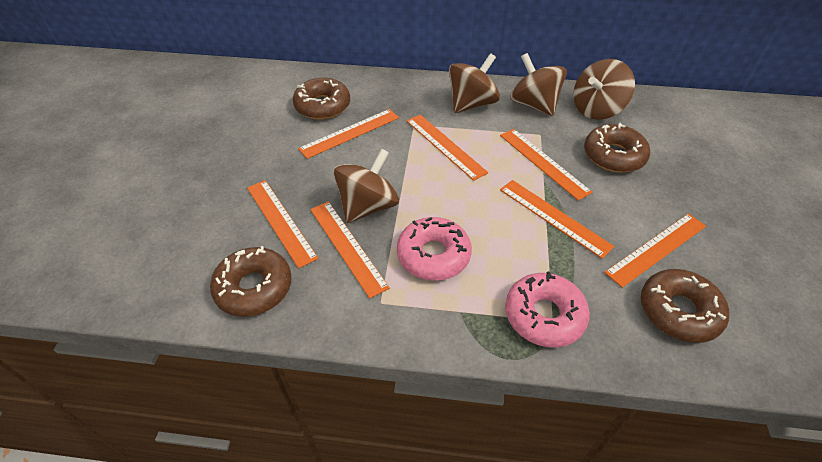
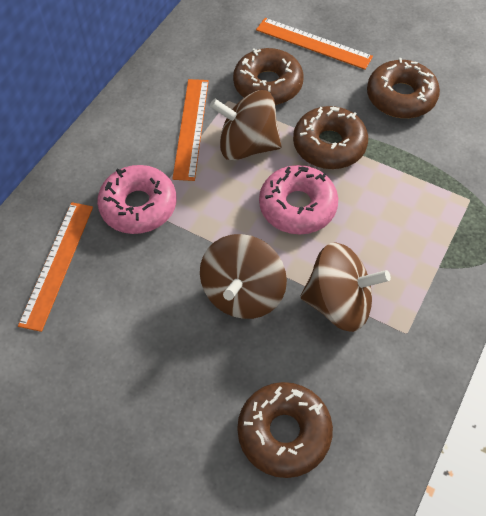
brown spinning top: [333,149,399,223] [449,53,500,113] [510,53,567,116] [573,59,635,120] = 4 -> [200,234,287,319] [210,90,282,161] [301,242,391,332] = 3
orange ruler: [247,180,319,268] [298,109,399,159] [310,201,390,299] [407,114,488,181] [500,129,592,201] [500,180,615,259] [604,213,706,288] = 7 -> [18,202,93,332] [172,79,209,181] [256,18,373,70] = 3

